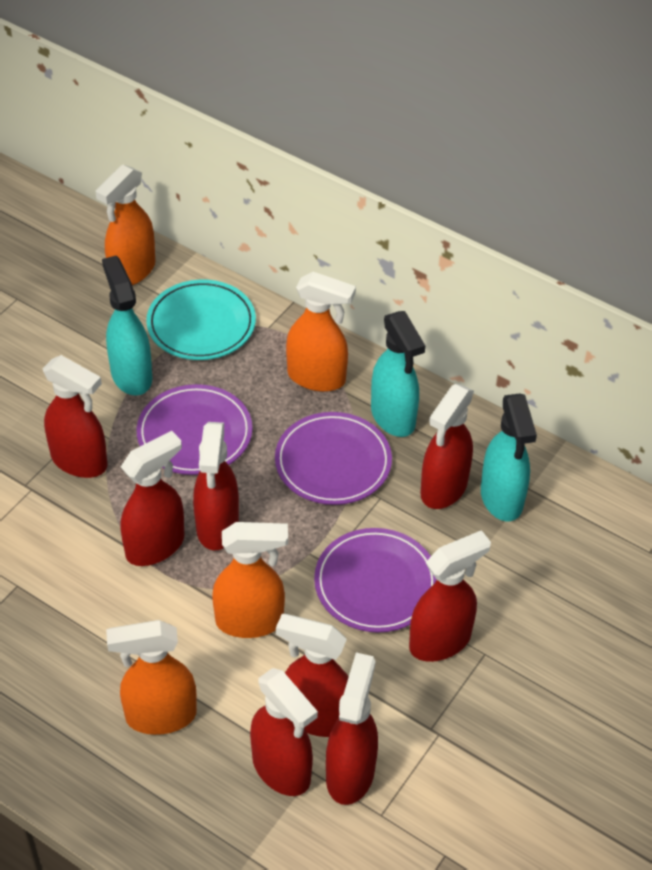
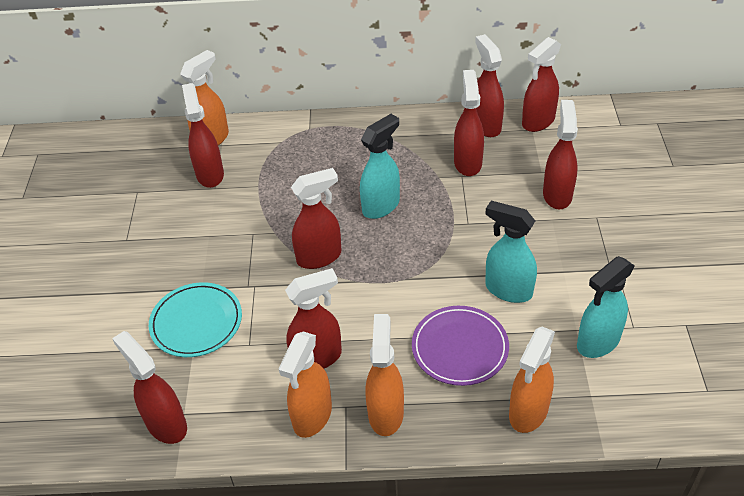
purple plate: [137,384,253,475] [275,412,392,505] [314,528,437,633] = 3 -> [412,306,509,386] = 1

